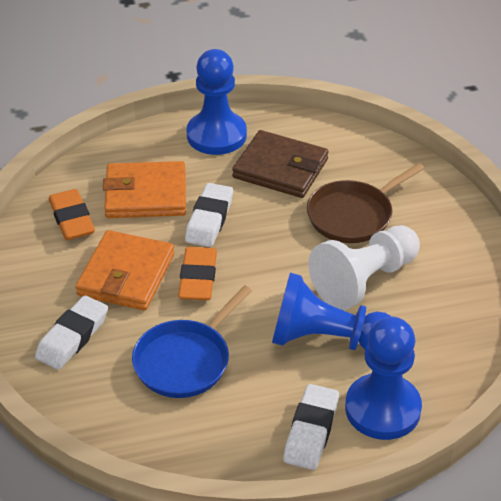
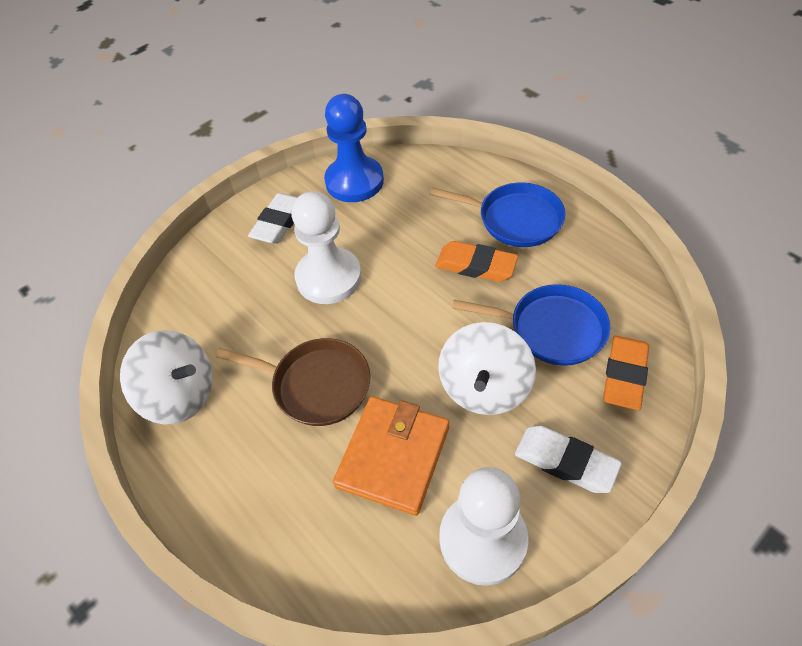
blue pan: [132,285,252,398] = 1 -> [430,183,566,247] [452,284,610,366] = 2
blue pawn: [187,49,247,155] [272,273,392,350] [345,317,422,440] = 3 -> [324,94,384,202] = 1
brown wallet: [232,130,329,198] = 1 -> none = 0
orange wallet: [76,230,174,310] [103,161,186,218] = 2 -> [333,396,449,516] = 1
white eraser: [35,295,108,370] [185,183,233,247] [283,384,339,470] = 3 -> [248,193,298,244] [515,425,622,493] = 2
white pawn: [309,225,420,310] = 1 -> [292,191,362,304] [439,467,528,586] = 2
white spinning top: none = 0 -> [120,330,213,424] [438,322,536,415] = 2

